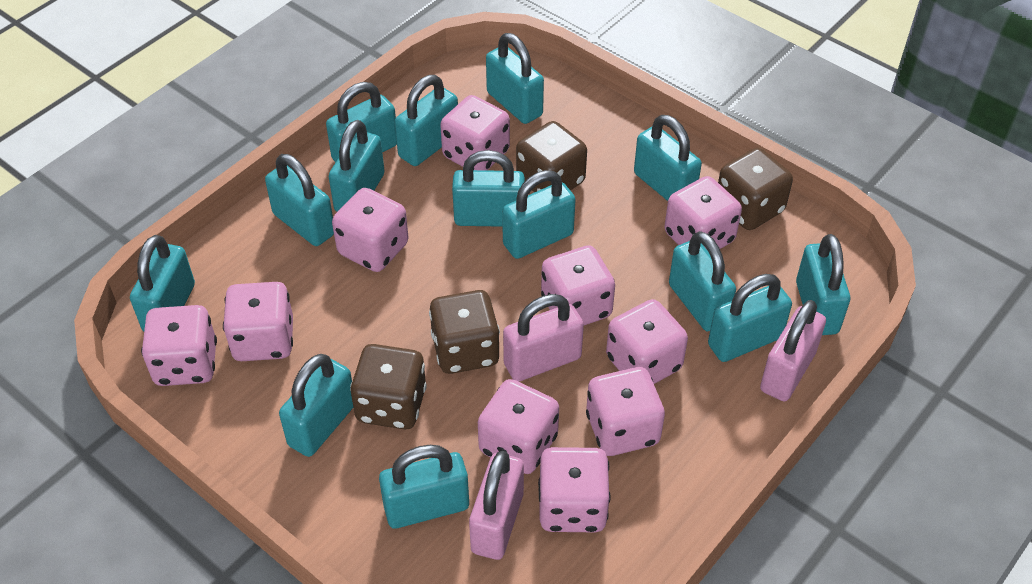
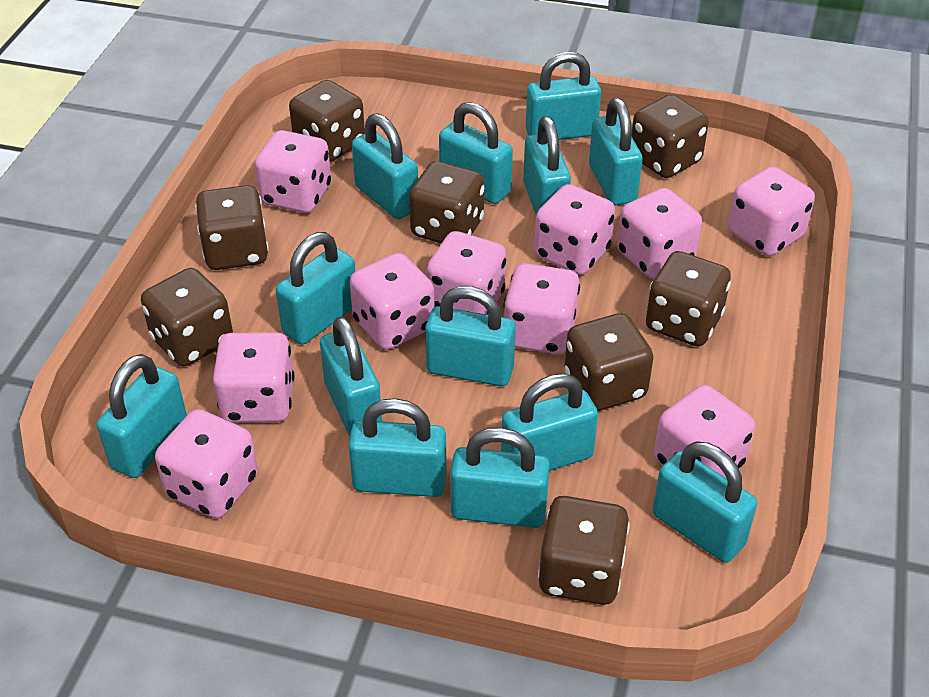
brown dice: [350,344,427,430] [429,290,500,374] [516,121,587,192] [718,148,793,230] = 4 -> [141,268,233,367] [195,185,269,270] [289,80,365,162] [409,161,484,243] [538,496,630,605] [564,313,654,411] [632,94,709,178] [646,251,731,346] = 8
pink padlock: [469,451,524,560] [503,294,584,382] [760,300,826,401] = 3 -> none = 0
turquoise padlock: [130,235,195,332] [265,154,334,246] [279,354,354,457] [326,82,397,162] [329,120,384,212] [379,445,469,529] [395,75,458,166] [452,150,525,227] [486,33,544,124] [502,170,576,259] [634,115,702,201] [669,231,736,331] [708,274,792,362] [796,234,850,335] = 14 -> [97,354,187,478] [276,232,355,345] [320,316,382,436] [348,398,447,497] [352,113,418,219] [425,286,516,386] [439,102,513,204] [450,428,550,528] [501,373,598,471] [523,116,571,215] [526,52,601,140] [589,98,643,206] [652,442,757,563] = 13

